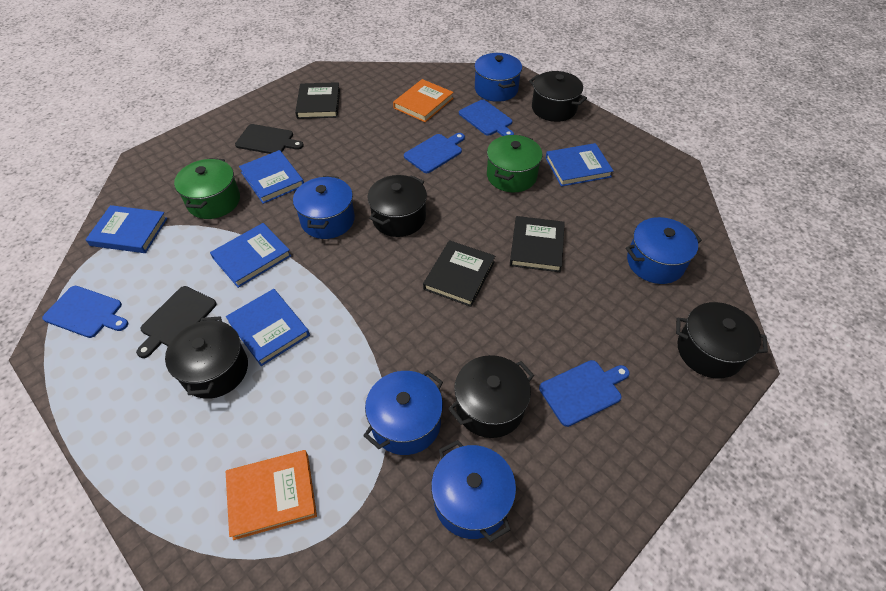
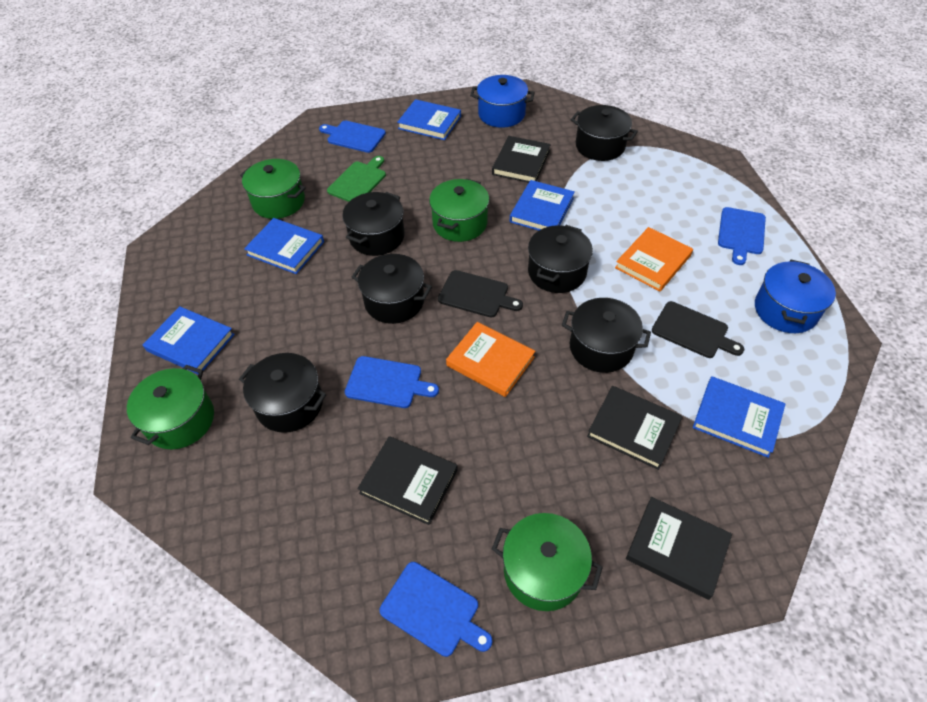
black book: [295,82,340,119] [423,240,495,307] [510,216,565,272] = 3 -> [357,436,458,525] [492,136,551,183] [587,386,683,470] [626,497,732,600] = 4
black pot: [165,316,248,399] [367,175,427,237] [448,355,534,438] [529,71,587,122] [676,302,768,379] = 5 -> [239,353,327,433] [342,192,405,256] [352,254,432,324] [528,225,593,293] [562,298,651,373] [571,105,638,161] = 6
blue pot: [293,176,355,239] [363,370,443,455] [431,440,516,542] [474,53,522,102] [626,217,702,284] = 5 -> [470,75,535,128] [755,260,836,333] = 2
green cutting board: none = 0 -> [327,156,386,202] = 1
green pot: [174,158,240,219] [487,135,543,192] = 2 -> [127,365,214,449] [240,159,306,219] [429,179,489,242] [492,513,603,611] = 4

